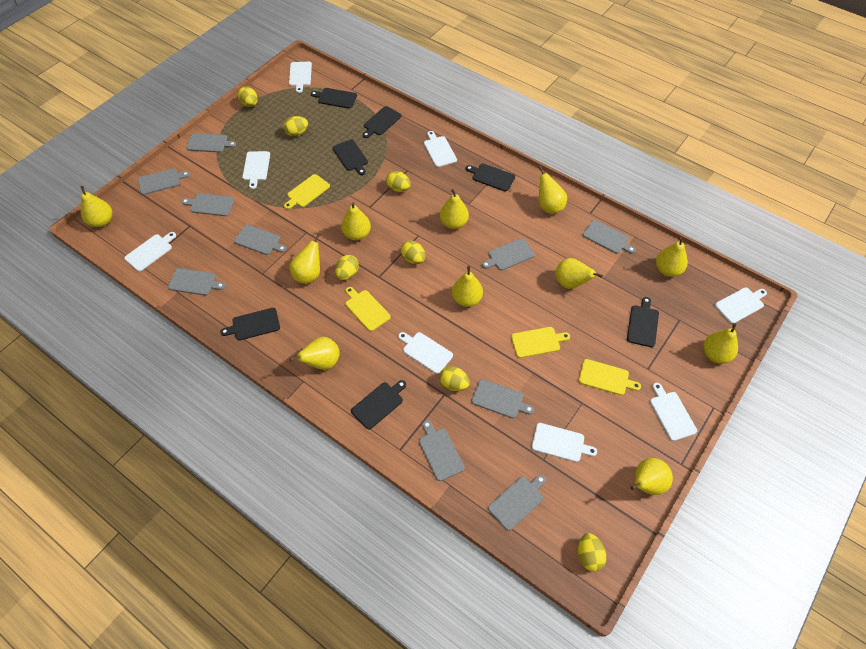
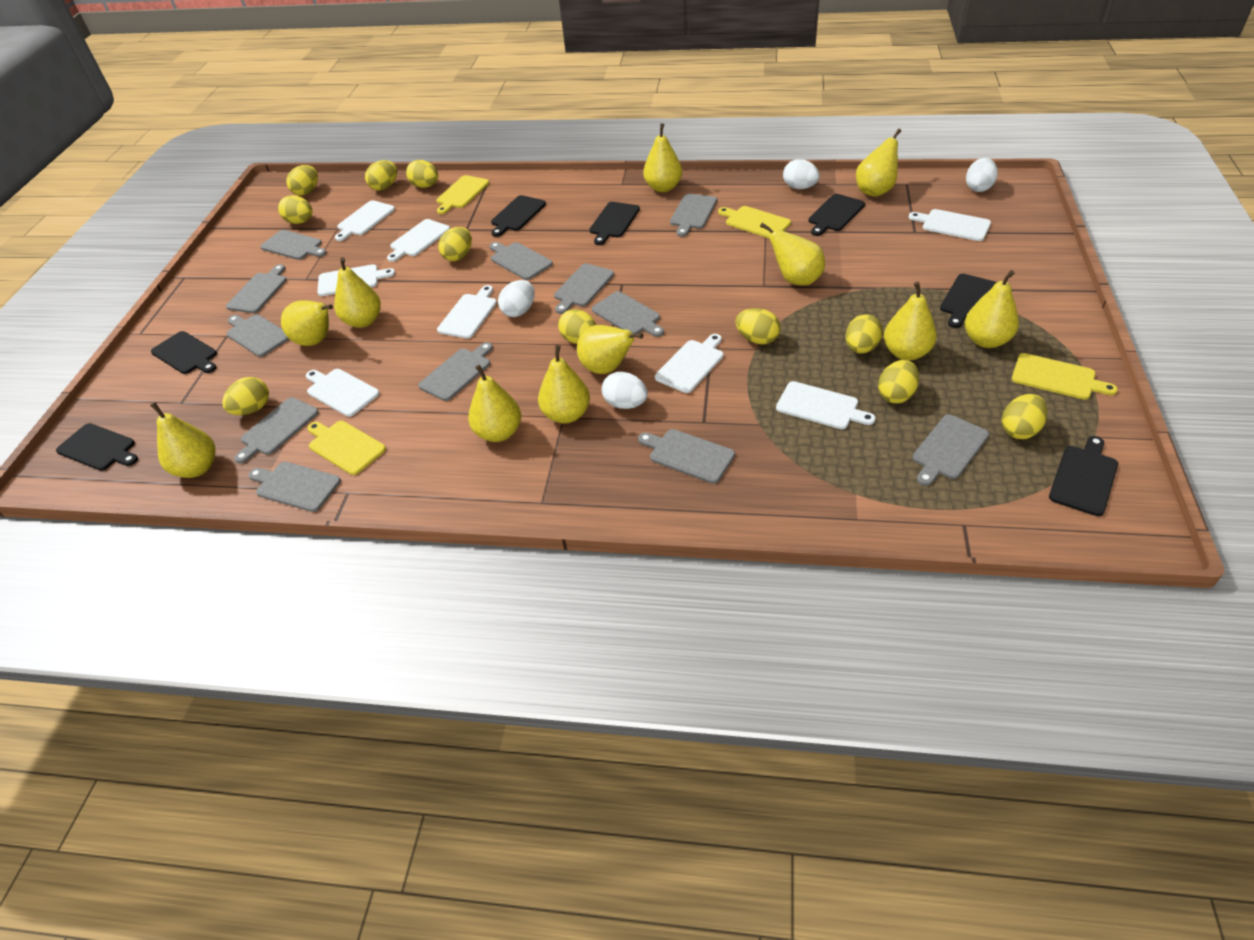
grey cutting board: [138,168,190,195] [168,268,225,295] [182,193,235,216] [186,133,237,153] [234,225,286,255] [419,420,465,481] [471,379,534,418] [482,238,535,271] [488,475,546,531] [583,220,636,254] = 10 -> [226,264,287,313] [226,314,289,357] [234,397,319,463] [248,462,341,512] [260,230,326,260] [418,342,493,401] [489,242,553,280] [554,263,614,314] [592,291,664,337] [638,429,735,483] [670,193,717,237] [912,415,989,486] = 12
white egg: none = 0 -> [498,280,535,317] [602,372,648,409] [783,159,820,189] [966,158,998,192] = 4
yellow egg: [238,86,258,107] [283,116,308,136] [335,255,359,280] [386,171,411,192] [401,240,425,264] [439,366,470,391] [578,533,606,572] = 7 -> [222,377,269,415] [278,195,313,224] [286,165,318,196] [365,160,397,191] [406,160,438,188] [438,227,472,261] [558,309,596,344] [735,308,780,344] [845,314,883,354] [878,360,919,403] [1002,394,1047,439] = 11

